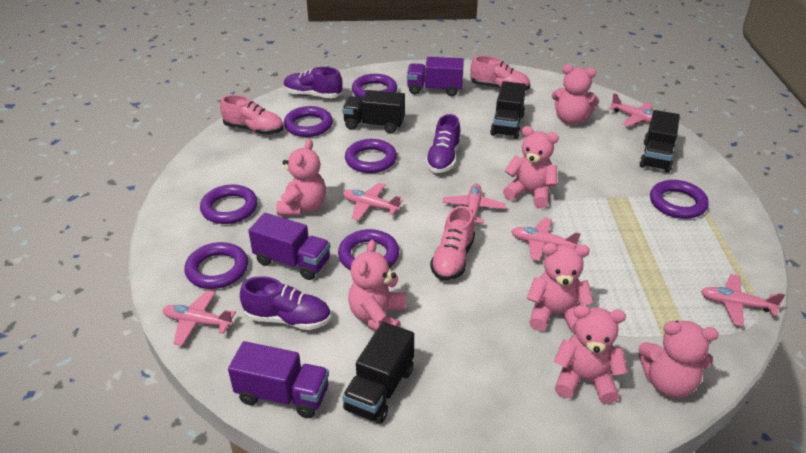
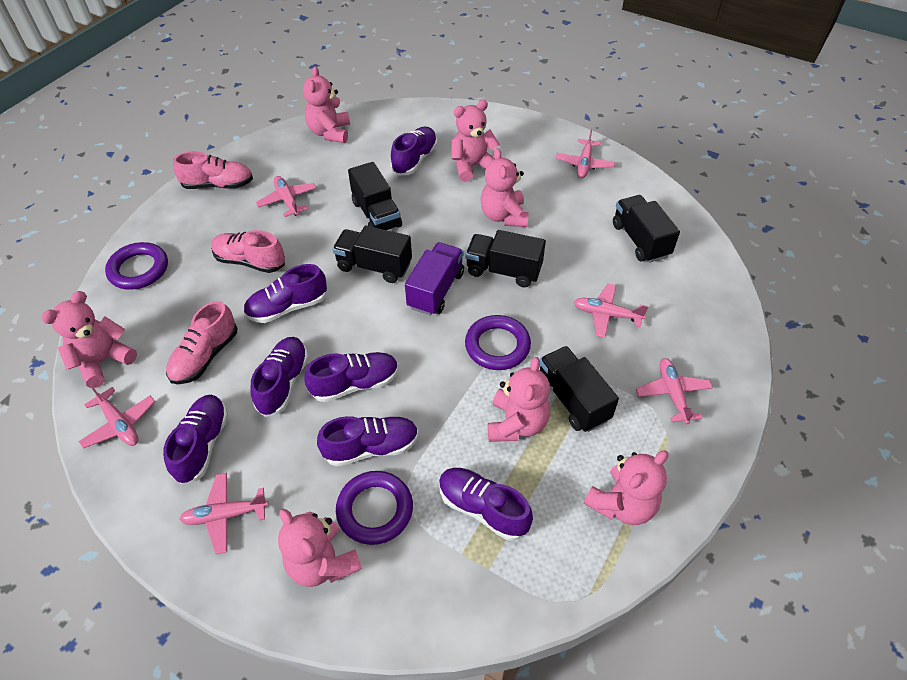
black truck: [342,90,405,134] [342,322,414,424] [490,81,526,139] [639,110,680,172] = 4 -> [333,226,412,283] [348,162,402,230] [466,230,546,287] [540,346,619,432] [613,195,680,263] = 5
purple ring: [185,242,248,289] [200,185,258,224] [284,106,333,137] [338,229,399,270] [345,139,397,173] [352,74,397,97] [650,180,709,219] = 7 -> [105,242,168,290] [336,471,413,545] [465,315,531,370] = 3
purple shoe: [240,276,331,330] [283,67,343,98] [425,114,461,173] = 3 -> [163,395,228,485] [243,264,327,323] [251,337,309,417] [305,352,399,402] [317,416,419,467] [390,127,437,175] [439,468,533,541] = 7
purple truck: [228,341,329,418] [248,213,330,280] [407,57,464,96] = 3 -> [405,242,464,316] = 1

